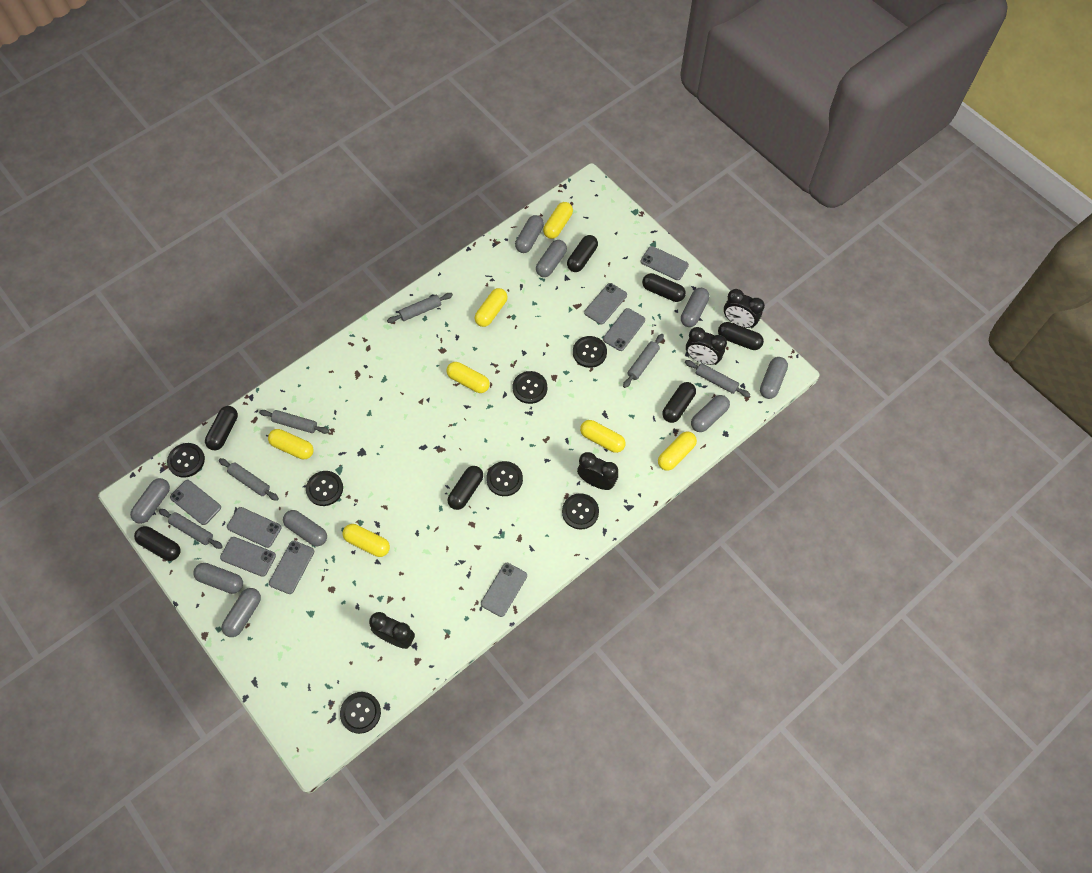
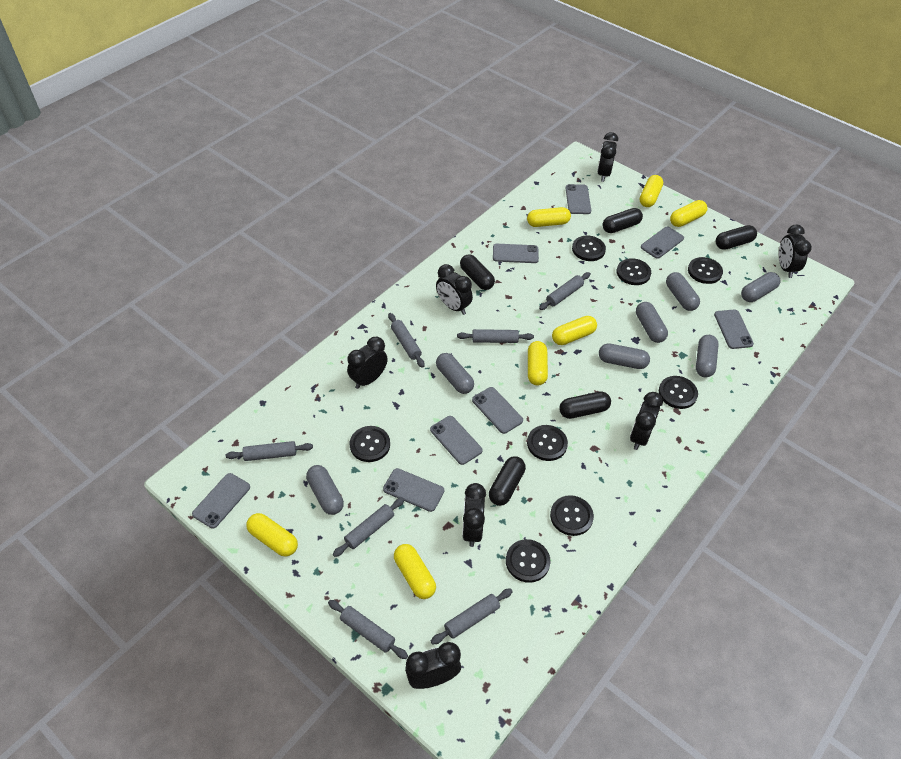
black button: [167,443,205,478] [306,471,343,506] [340,692,381,734] [486,461,523,496] [513,371,547,404] [562,493,599,530] [573,336,607,368] = 7 -> [350,426,390,462] [506,539,551,583] [527,425,568,461] [550,495,594,536] [572,236,606,261] [617,258,651,285] [659,376,698,409] [688,257,723,284] = 8
black capsule: [134,526,181,561] [205,406,238,450] [448,466,483,510] [567,235,598,272] [642,273,686,302] [662,382,696,423] [718,322,764,350] = 7 -> [460,254,495,290] [489,456,526,506] [559,391,611,419] [603,208,643,233] [716,225,757,250] = 5
black clock: [369,612,415,649] [577,452,618,490] [686,327,727,365] [724,289,765,329] = 4 -> [347,337,388,389] [405,642,461,689] [436,264,473,315] [462,483,486,547] [597,132,618,182] [630,392,663,450] [779,225,812,278] = 7
grey capsule: [130,478,170,524] [193,563,243,594] [222,588,261,637] [283,510,327,546] [515,215,544,253] [536,240,567,277] [681,288,709,327] [691,395,730,432] [760,357,788,399] = 9 -> [306,465,344,515] [436,353,474,394] [599,343,650,369] [636,302,668,343] [666,272,700,311] [696,335,719,377] [741,272,781,302] = 7
grey rolling pin: [159,509,223,549] [219,458,279,501] [259,410,329,434] [387,293,453,323] [623,334,664,388] [685,360,750,397] = 6 -> [226,441,313,461] [328,600,408,659] [333,497,404,557] [388,313,425,368] [431,588,513,645] [457,329,534,343] [539,272,591,310] = 7

